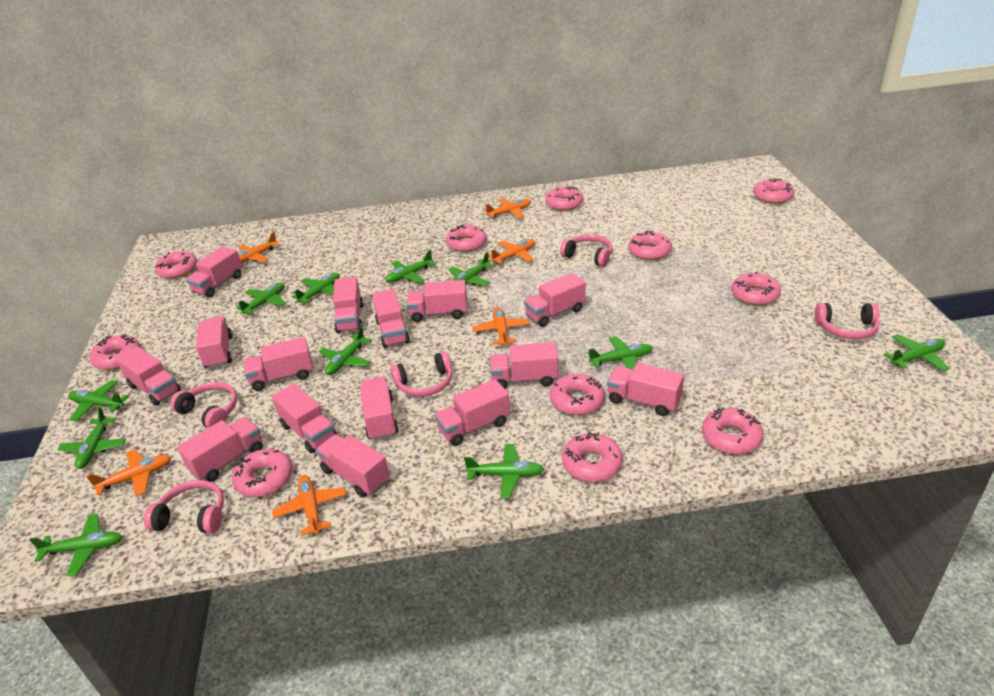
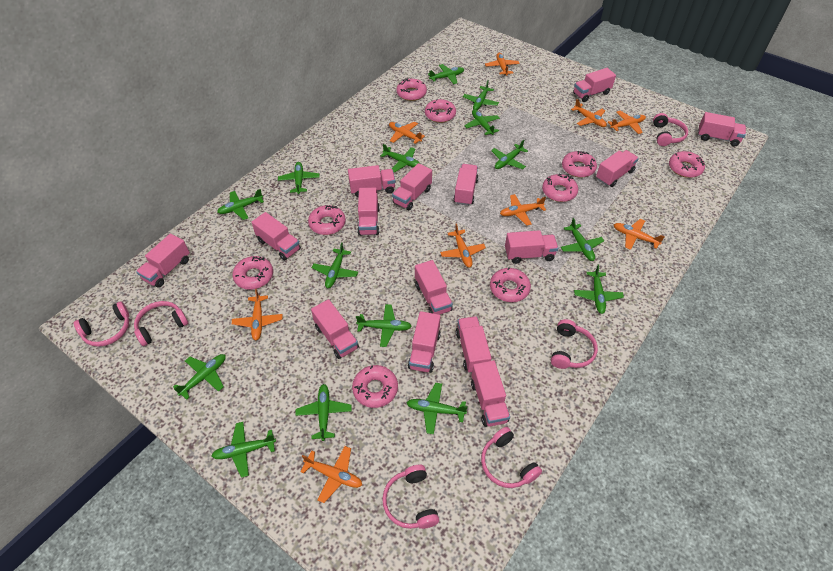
green plane: [29,514,122,576] [57,407,126,469] [68,380,129,422] [236,282,286,314] [292,273,340,303] [319,326,372,375] [385,250,436,283] [448,252,495,286] [464,444,544,498] [588,336,653,370] [884,334,950,372] = 11 -> [173,354,226,400] [212,422,276,478] [217,189,264,220] [278,162,320,194] [295,384,352,441] [312,242,358,288] [356,304,412,347] [381,144,420,172] [407,383,468,434] [428,64,464,84] [463,80,499,110] [464,109,500,135] [491,140,528,169] [561,218,604,261] [574,265,624,314] = 15
orange plane: [86,449,171,496] [238,232,280,263] [272,475,347,536] [472,307,530,346] [484,198,531,218] [488,239,535,264] = 6 -> [232,289,283,340] [300,446,362,503] [389,122,425,144] [440,223,486,268] [485,53,520,76] [500,194,546,226] [571,99,607,127] [608,111,646,134] [614,219,665,250] = 9
pink donut: [90,334,141,370] [154,251,197,279] [232,449,293,497] [446,224,487,252] [545,186,583,211] [550,374,605,415] [562,432,622,482] [628,230,672,260] [702,408,764,454] [731,272,781,305] [753,178,794,204] = 11 -> [232,256,273,290] [308,205,346,235] [352,365,398,408] [396,78,427,101] [425,99,456,123] [490,267,531,302] [542,174,578,202] [562,151,597,178] [669,151,705,178] = 9
pink headphones: [144,480,224,533] [170,382,237,428] [390,351,452,397] [560,234,613,267] [815,303,880,339] = 5 -> [74,301,129,347] [134,301,188,346] [382,465,439,529] [481,427,542,488] [551,319,598,369] [653,113,688,146] = 6

